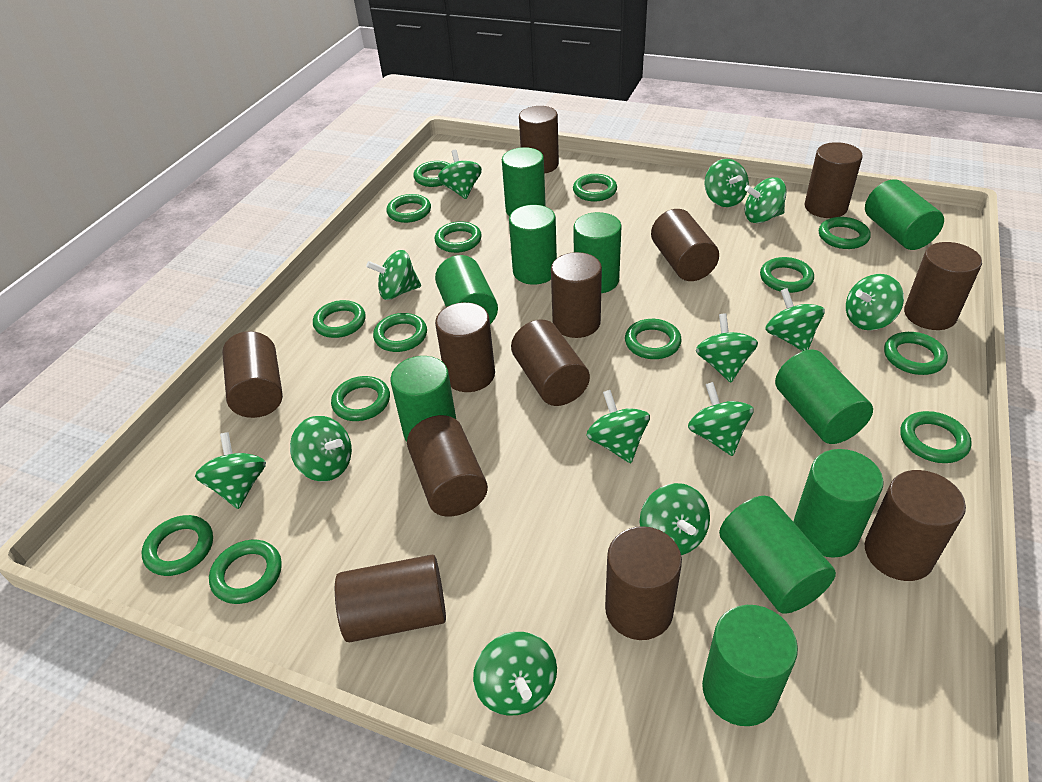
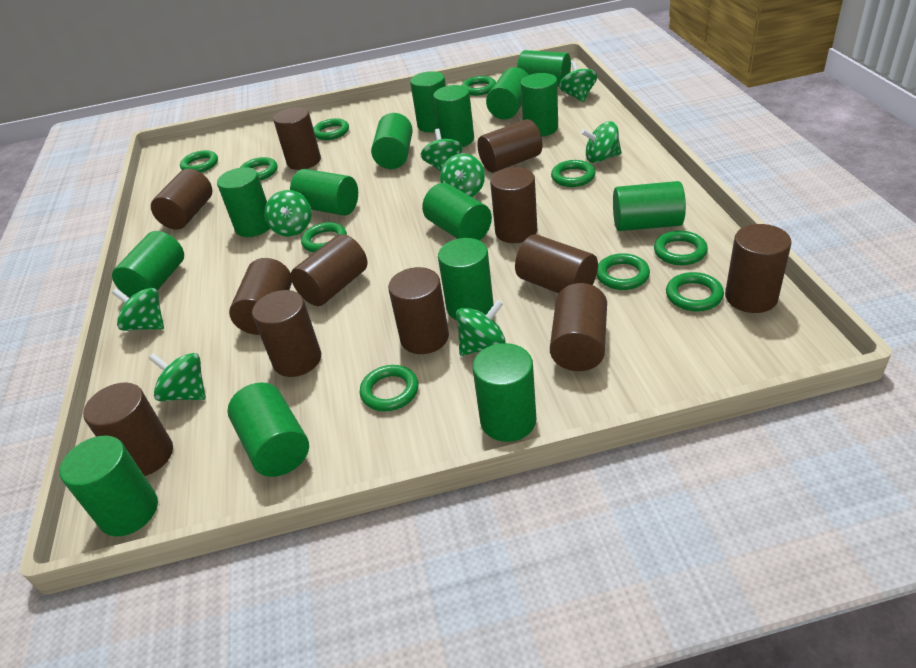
green cylinder: [390,356,456,442] [435,255,498,324] [502,147,546,216] [509,205,557,285] [573,212,622,293] [702,605,798,726] [719,496,836,614] [775,349,873,444] [794,449,884,558] [865,179,944,250] = 10 -> [60,436,158,536] [112,231,184,297] [217,167,270,237] [227,383,309,477] [290,169,358,216] [371,113,413,169] [410,71,446,132] [422,183,492,240] [433,85,474,147] [438,238,493,320] [473,343,537,442] [486,67,529,119] [517,50,571,87] [521,73,558,137] [613,181,686,231] = 15
green ring: [142,515,213,576] [209,540,282,604] [313,300,366,338] [331,376,390,421] [373,313,427,352] [387,194,431,223] [413,161,449,187] [435,222,482,253] [573,174,617,201] [625,319,682,359] [760,257,814,293] [819,217,871,249] [884,332,948,375] [900,411,972,463] = 14 -> [180,150,218,173] [240,157,278,181] [301,222,347,253] [313,118,349,140] [360,365,418,411] [462,76,496,96] [551,160,595,187] [597,253,650,290] [654,231,708,265] [666,272,724,311] = 10
green spinning top: [195,432,266,509] [290,416,352,481] [366,250,421,300] [438,150,482,199] [473,632,557,716] [586,390,650,463] [640,483,710,555] [688,382,754,456] [696,313,758,383] [704,159,749,207] [744,178,787,223] [765,288,825,351] [846,274,904,330] = 13 -> [112,288,164,331] [148,353,206,401] [264,190,311,237] [421,129,463,171] [440,153,485,197] [456,300,506,356] [559,61,597,102] [581,121,622,163] = 8

